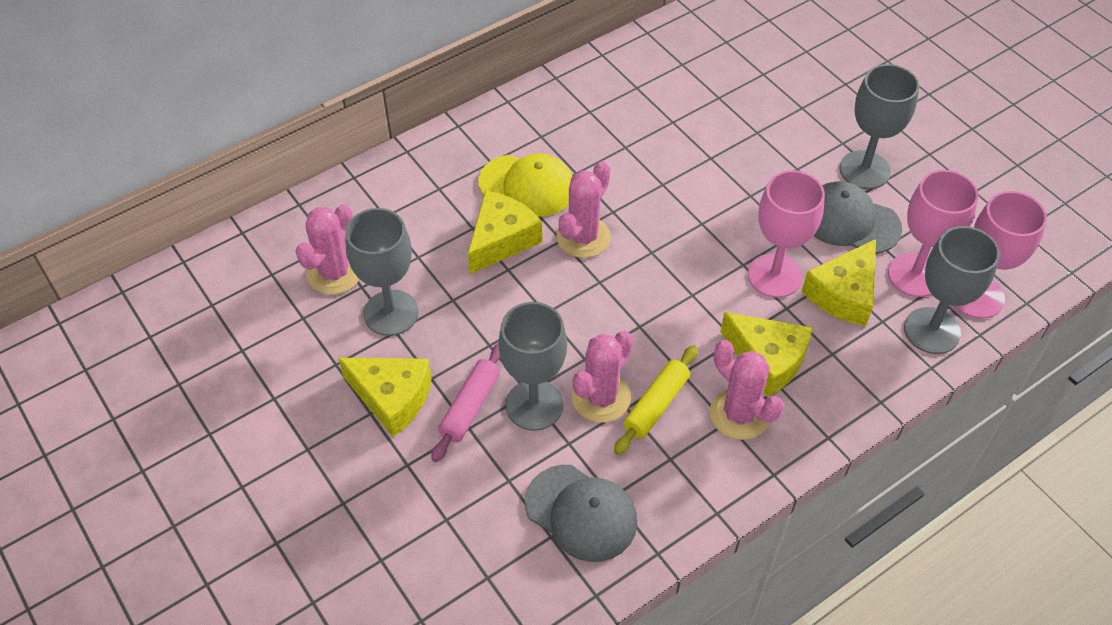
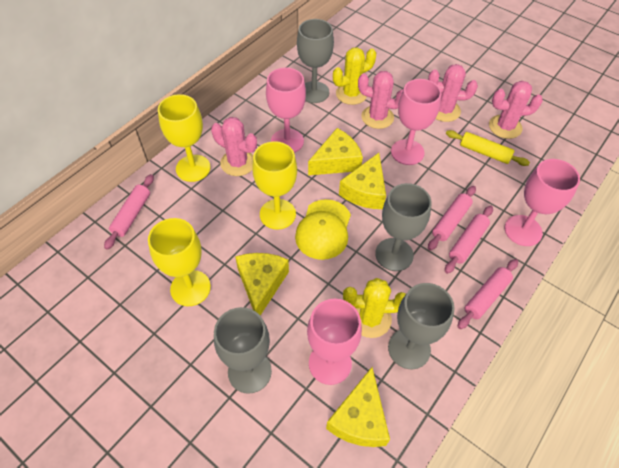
grey cap: [525,465,637,562] [814,181,902,254] = 2 -> none = 0
pink goblet: [748,170,825,298] [888,170,979,297] [955,191,1047,319] = 3 -> [266,68,306,153] [307,299,362,385] [391,79,441,165] [505,159,580,246] = 4
pink rolling pin: [431,344,500,462] = 1 -> [104,174,154,250] [428,186,476,251] [445,206,493,274] [458,259,518,329] = 4
yellow cactus: none = 0 -> [333,47,376,105] [343,278,406,338] = 2
yellow goblet: none = 0 -> [148,218,211,306] [158,94,211,182] [252,141,297,230] = 3

